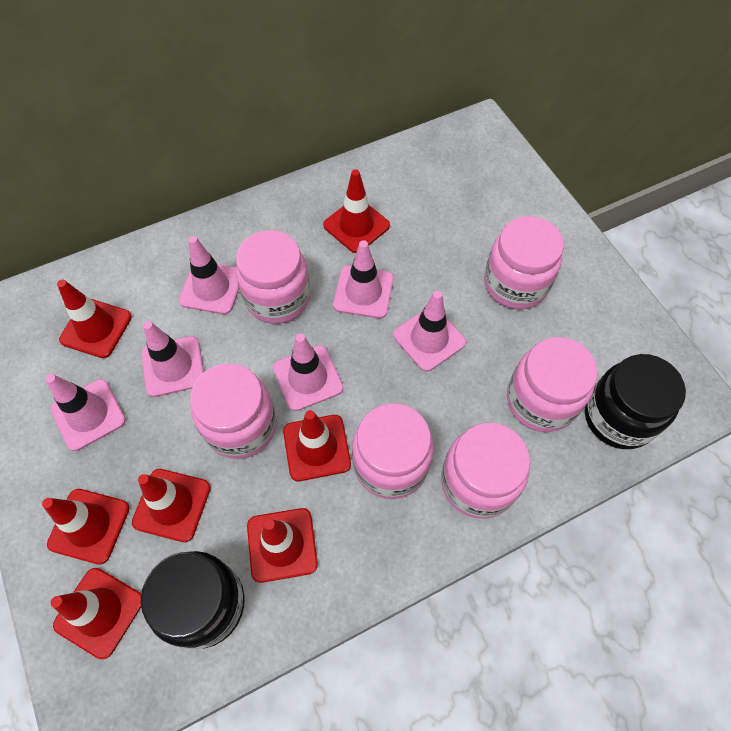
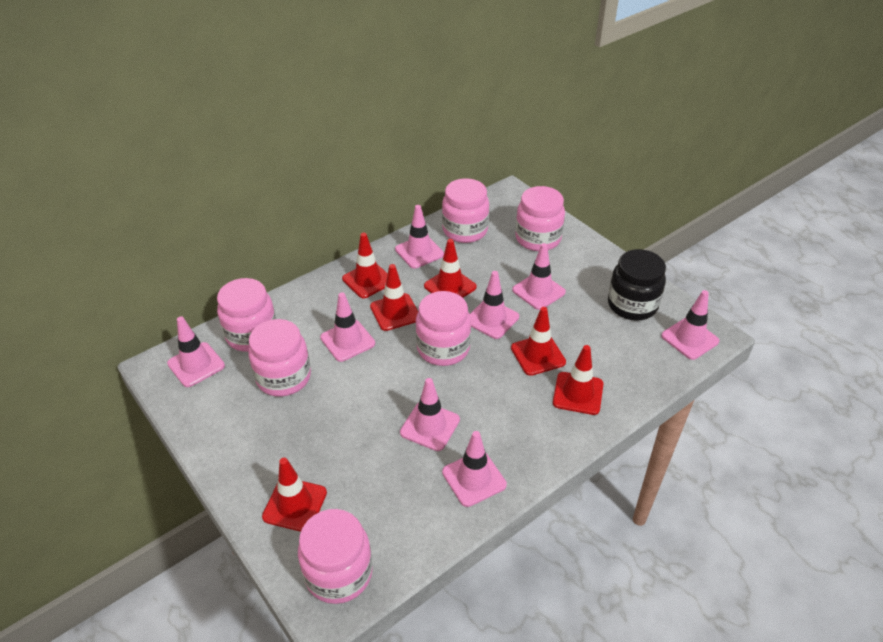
black jar: [141,551,245,649] [585,354,686,449] = 2 -> [608,249,666,320] = 1
pink traffic cone: [45,374,126,451] [142,321,204,397] [179,236,239,314] [273,334,343,411] [333,240,394,318] [393,291,466,372] = 6 -> [167,316,225,387] [320,292,375,362] [395,205,444,269] [400,378,460,451] [442,431,507,507] [470,271,519,339] [512,243,566,310] [661,290,720,360] = 8
red traffic cone: [42,489,130,565] [51,568,141,659] [57,280,132,358] [132,469,211,542] [247,508,318,583] [283,410,351,481] [323,169,390,253] = 7 -> [262,458,327,532] [342,233,388,298] [370,264,418,331] [424,239,477,298] [511,307,566,376] [553,345,603,415] = 6

